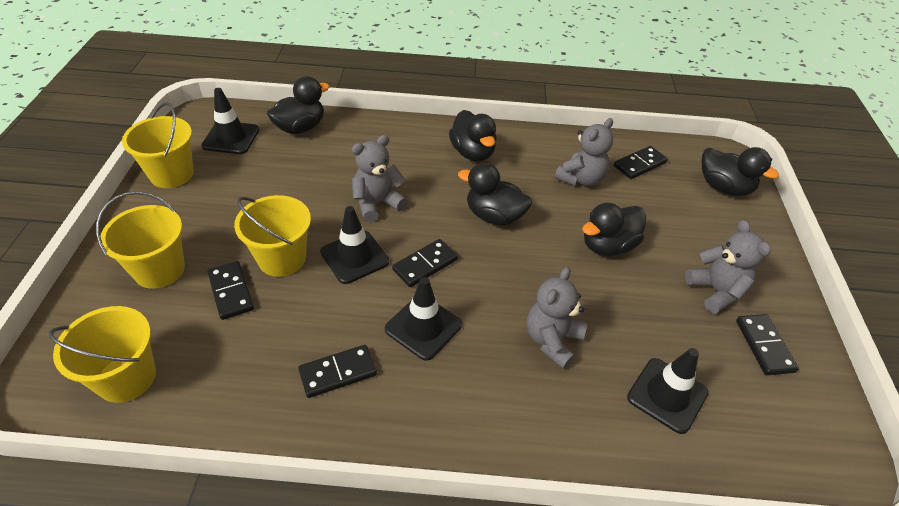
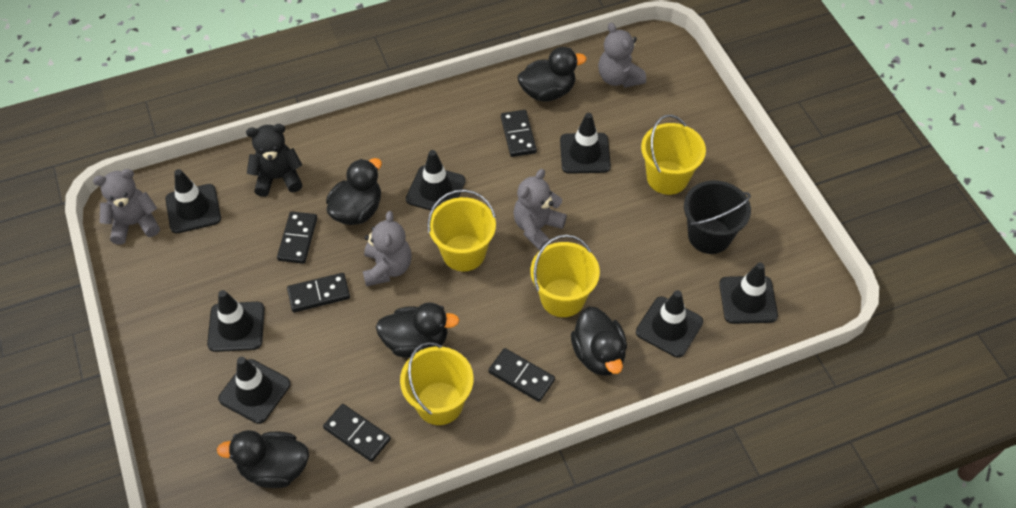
black bucket: none = 0 -> [684,180,751,254] = 1
black teddy bear: none = 0 -> [246,124,302,197] = 1
black traffic cone: [202,88,259,154] [320,206,389,284] [385,277,462,361] [627,348,708,434] = 4 -> [165,169,221,233] [207,290,265,352] [218,357,290,424] [406,150,465,210] [560,113,611,174] [636,290,703,358] [719,263,778,324] = 7

